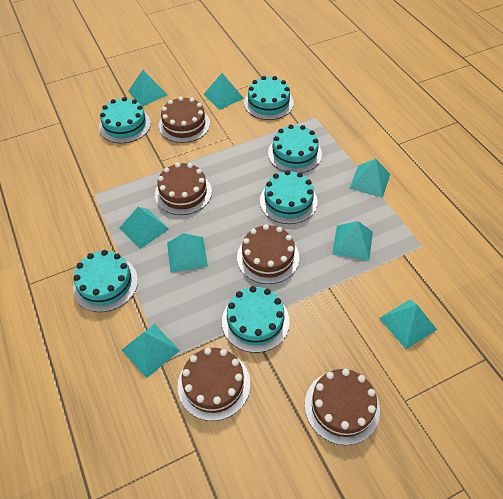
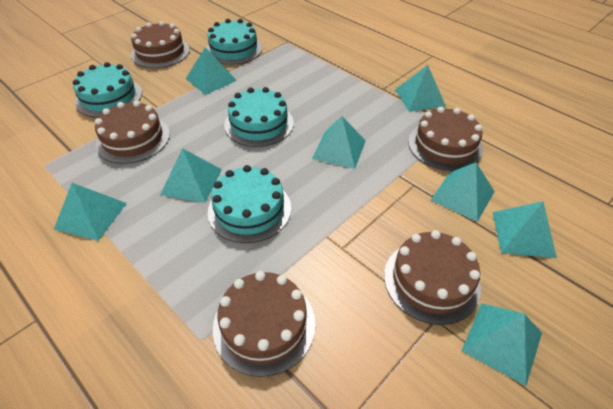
turquoise cake: [73,250,138,312] [99,97,151,143] [222,286,290,353] [244,76,294,120] [260,170,318,224] [268,124,322,173] = 6 -> [73,62,142,117] [206,19,262,65] [208,165,291,243] [224,87,294,147] = 4

